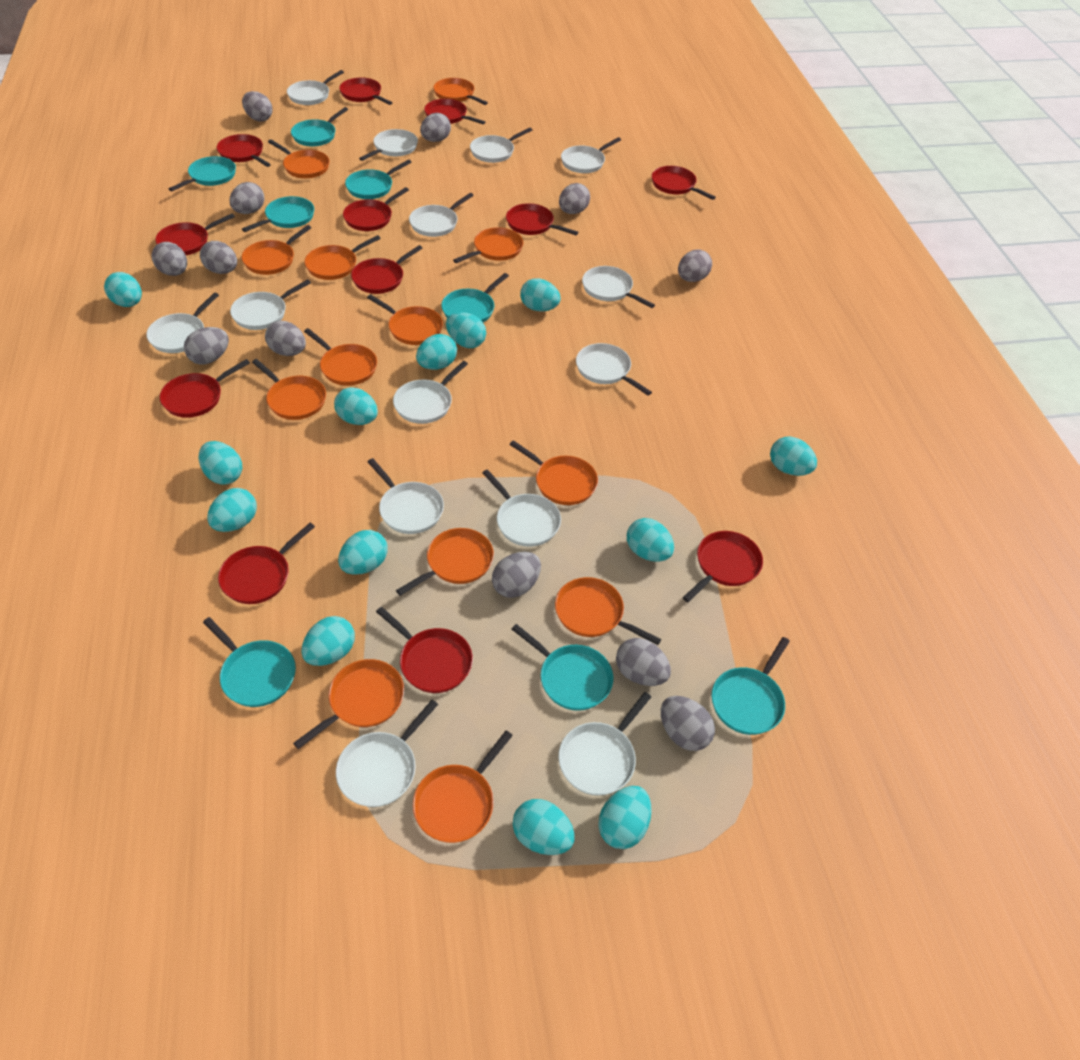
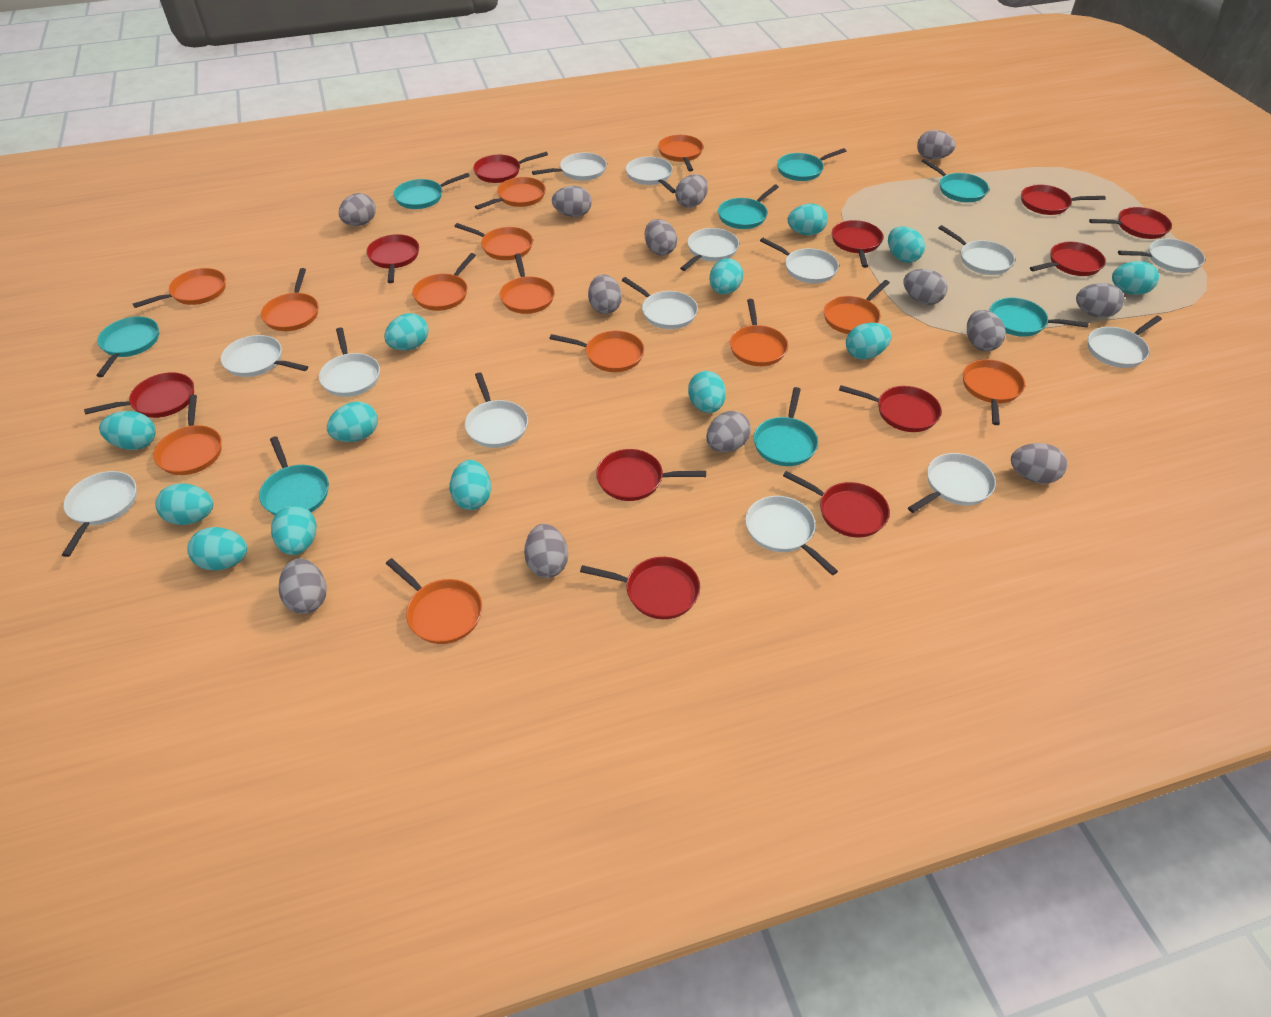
grey egg: [152,242,187,276] [184,327,229,364] [200,241,237,274] [230,182,264,214] [242,91,273,122] [265,321,306,356] [420,113,451,142] [492,552,541,598] [559,183,590,214] [616,638,671,686] [661,696,715,751] [678,249,712,282] = 12 -> [279,558,327,614] [339,193,376,226] [524,524,568,578] [552,186,592,217] [588,274,622,314] [645,219,677,256] [675,174,708,208] [706,411,751,453] [903,269,947,305] [917,130,956,160] [967,310,1006,351] [1011,443,1067,484] [1076,283,1124,318] = 13
red pan: [155,213,235,255] [160,359,250,418] [217,134,271,167] [218,523,315,604] [339,77,392,105] [343,187,409,231] [351,245,423,294] [376,607,473,693] [424,99,485,124] [506,203,578,235] [652,166,716,200] [683,531,763,602] = 12 -> [84,372,194,418] [366,234,419,283] [473,152,548,183] [580,557,700,619] [596,449,706,501] [783,471,890,537] [832,220,883,268] [839,385,942,432] [1021,184,1106,215] [1030,242,1106,276] [1089,207,1172,239] = 11

